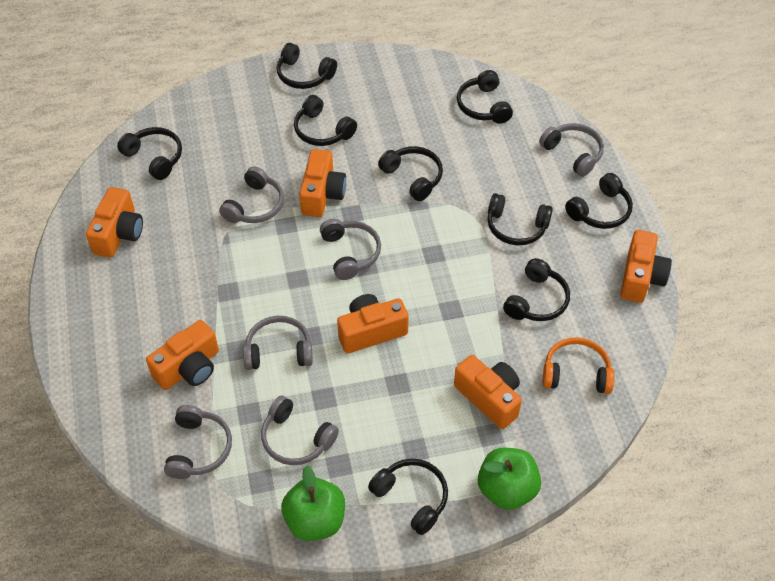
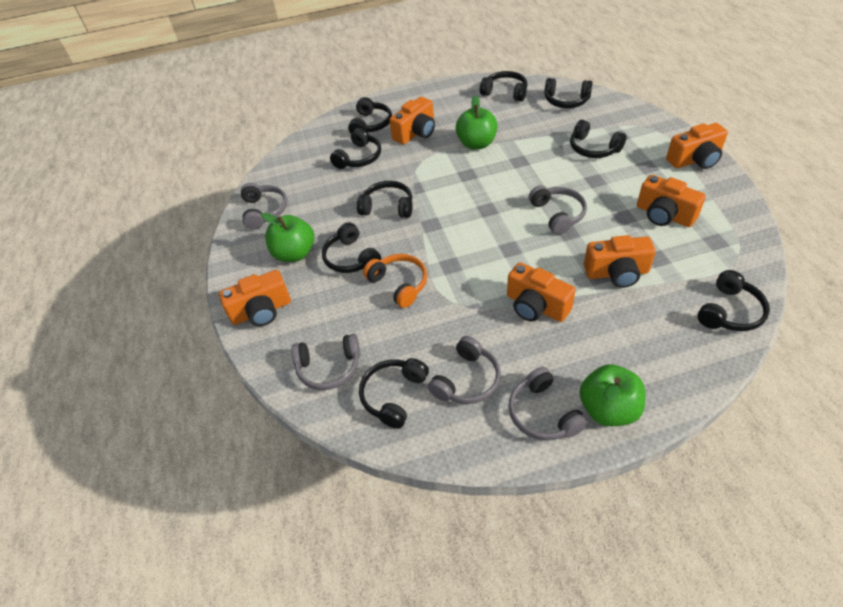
green apple: [281,465,345,541] [478,448,541,510] = 2 -> [261,213,314,262] [456,95,498,150] [580,364,645,426] = 3
grey headphones: [164,405,232,479] [219,166,284,223] [243,316,313,370] [261,396,339,465] [320,219,381,280] [539,123,604,177] = 6 -> [241,183,287,230] [291,334,360,390] [428,336,501,404] [508,367,588,441] [529,185,587,235] = 5

